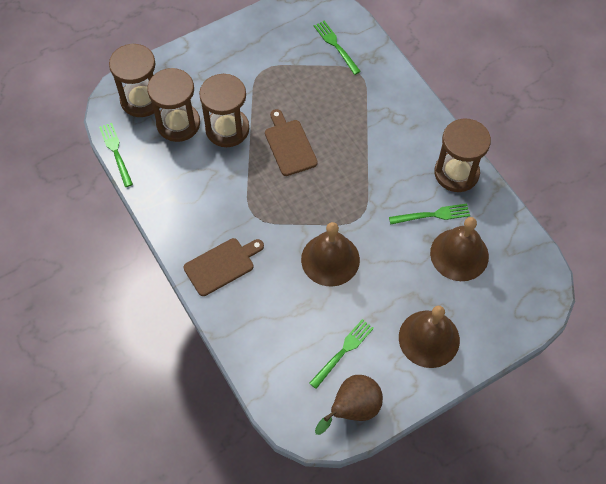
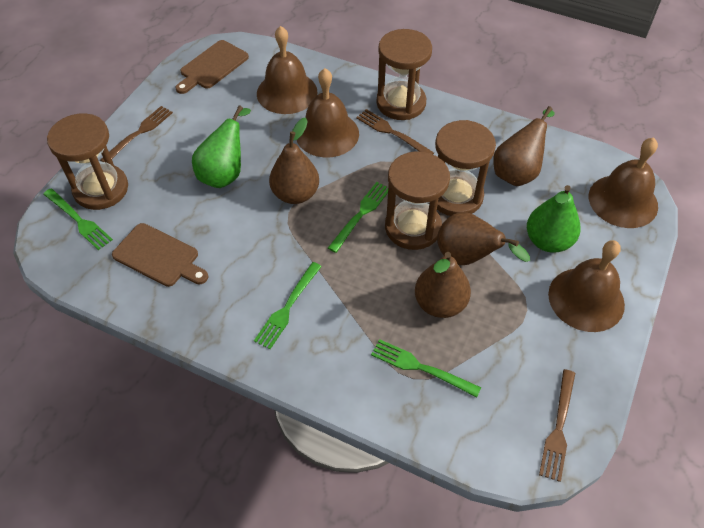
brown bell: [301,222,360,286] [399,306,460,368] [430,217,489,281] = 3 -> [257,26,318,114] [297,68,359,158] [548,240,625,332] [589,138,658,228] = 4
brown fork: none = 0 -> [100,106,173,162] [356,109,434,154] [539,369,575,482] = 3
brown pear: [315,375,383,435] = 1 -> [269,117,319,204] [415,252,471,318] [437,212,530,265] [493,106,555,186] = 4
green pear: none = 0 -> [192,105,251,188] [527,185,581,253] = 2

